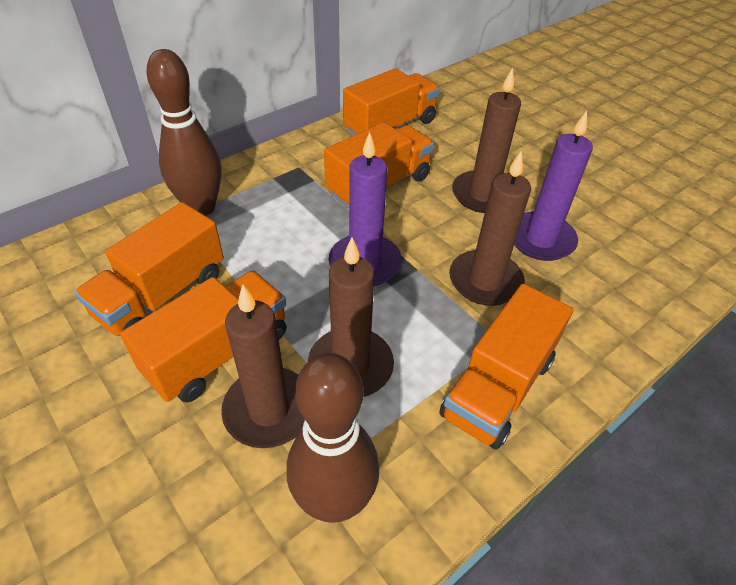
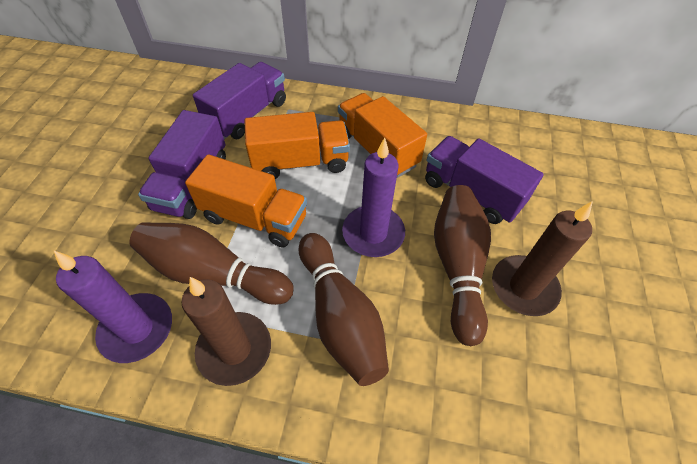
brown bowling pin: [147,49,222,216] [287,353,379,523] = 2 -> [129,222,294,305] [299,233,389,386] [434,185,491,346] = 3
brown candle: [221,284,305,448] [308,237,394,397] [449,151,531,306] [452,68,521,213] = 4 -> [181,277,271,386] [492,201,593,316] = 2
orange truck: [75,202,224,336] [120,271,287,403] [324,122,434,208] [343,68,440,136] [439,284,573,450] = 5 -> [185,154,307,247] [244,112,350,179] [338,93,427,178] = 3
purple truck: none = 0 -> [138,110,226,219] [193,62,286,139] [425,136,544,224] = 3

